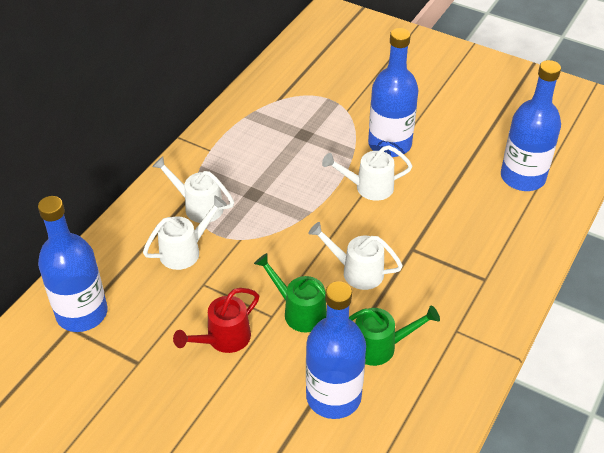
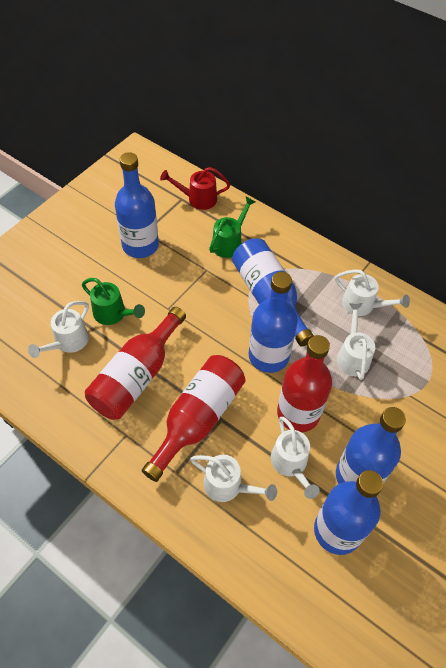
blue bottle: [38,196,108,332] [306,281,366,419] [368,28,419,157] [501,60,561,191] = 4 -> [115,152,159,258] [232,238,314,347] [249,272,298,373] [314,470,383,555] [336,407,406,484] = 5
red bottle: none = 0 -> [85,307,186,420] [142,355,245,482] [277,335,332,432] = 3
white watering can: [143,195,227,270] [152,156,234,223] [308,222,403,290] [322,145,412,201] = 4 -> [28,301,89,358] [190,455,277,502] [271,417,320,499] [335,269,410,316] [337,303,375,380] = 5

